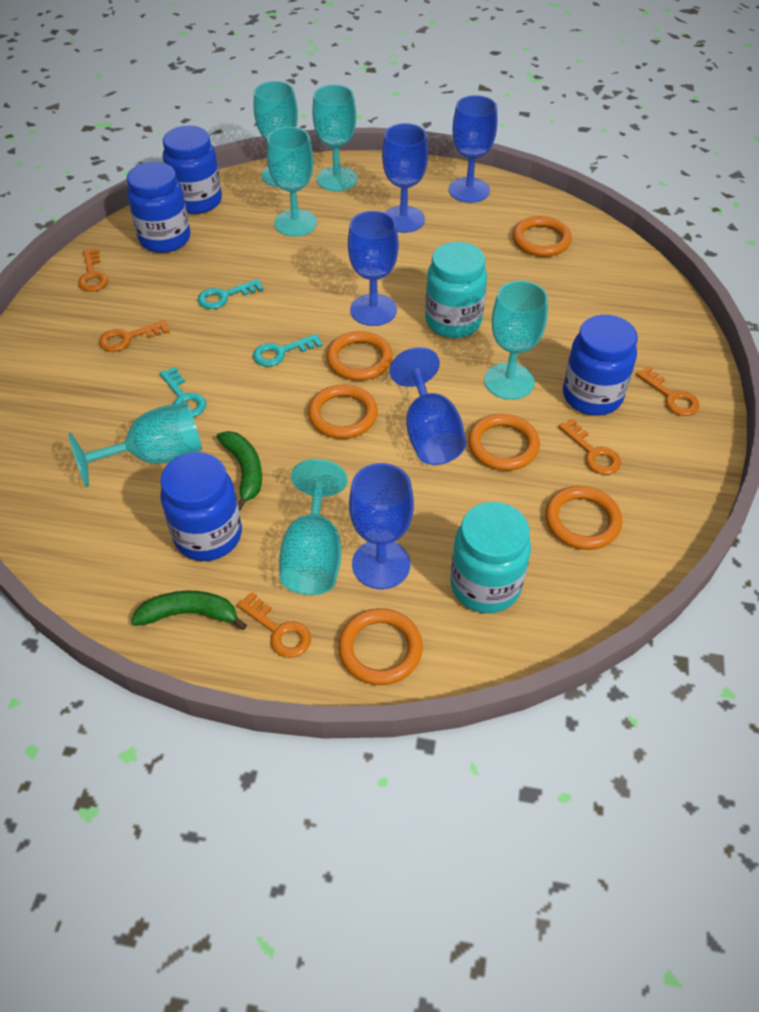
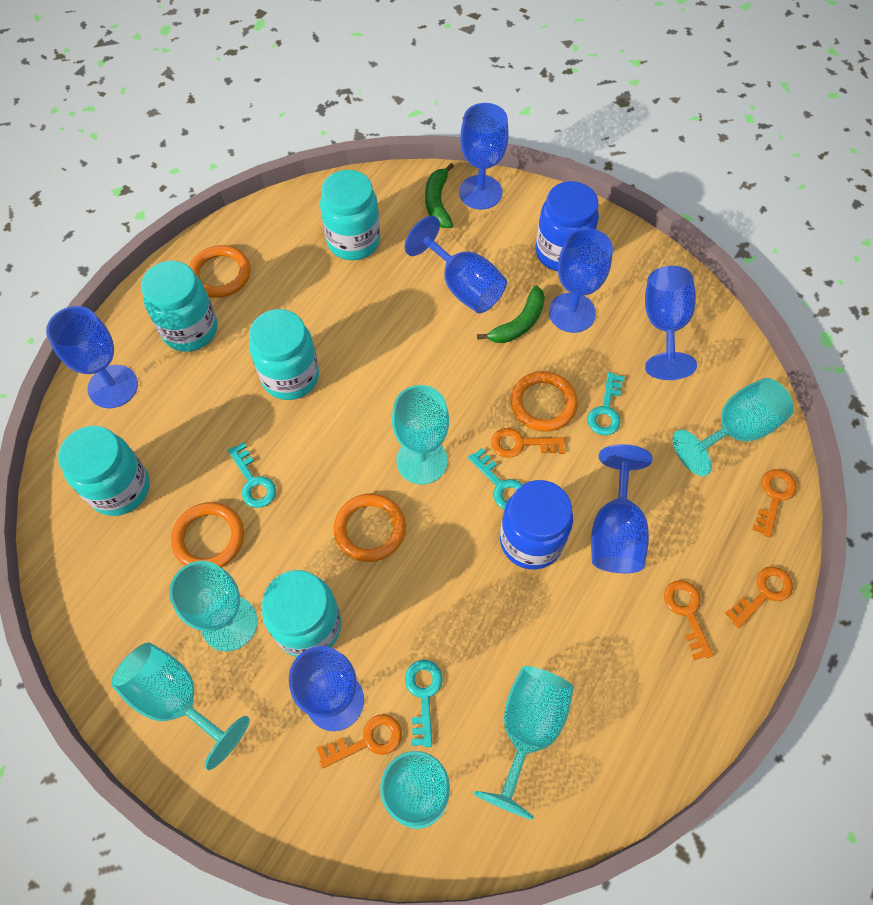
blue goblet: [348,211,399,326] [349,463,414,589] [382,123,428,233] [390,347,466,465] [449,95,497,203] = 5 -> [46,306,138,408] [289,646,364,731] [404,216,507,313] [459,103,509,209] [549,228,613,333] [591,444,653,573] [645,266,697,380] = 7
blue jar: [127,162,190,253] [160,452,242,561] [163,126,222,214] [563,315,638,416] = 4 -> [500,480,573,570] [535,181,599,271] = 2
orange ring: [308,384,378,439] [326,331,393,381] [338,608,423,685] [468,414,540,471] [513,216,572,257] [545,486,622,550] = 6 -> [171,502,244,567] [189,245,251,298] [334,493,406,562] [510,371,578,432] = 4
turquoise jar: [425,242,487,338] [450,502,531,613] = 2 -> [58,426,150,516] [141,261,217,352] [249,309,319,400] [262,570,342,657] [320,170,380,260] = 5
turquoise key: [160,367,206,417] [197,279,264,309] [253,334,322,367] = 3 -> [228,442,276,508] [405,660,443,747] [468,448,523,509] [588,372,625,435] = 4

